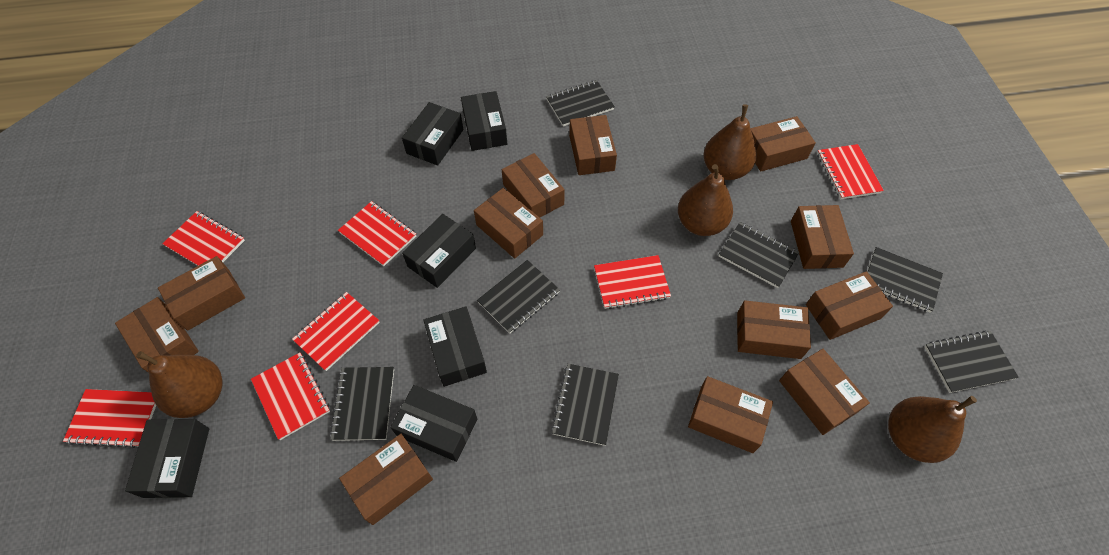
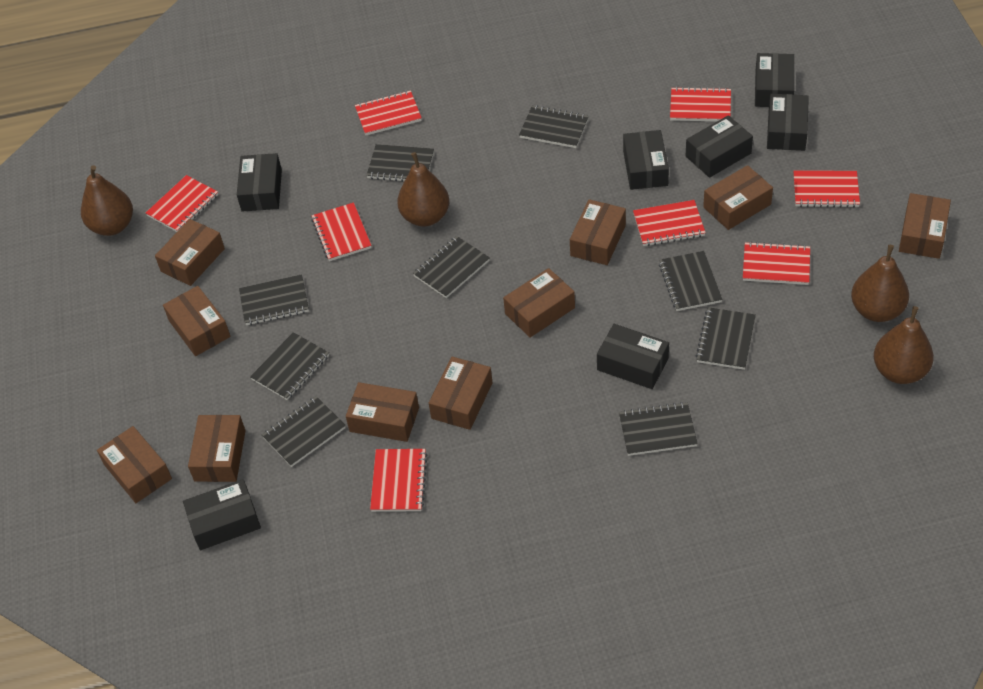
black box: [125,419,209,498] [390,385,477,462] [402,102,464,166] [402,214,476,288] [423,306,487,387] [461,91,507,151] = 6 -> [183,479,261,550] [237,153,282,212] [597,324,669,389] [623,130,669,190] [686,115,753,178] [755,53,794,107] [767,94,809,151] = 7
black notebook: [330,367,394,441] [477,260,560,334] [546,80,615,127] [551,364,619,446] [719,222,799,288] [867,247,943,312] [924,331,1019,393] = 7 -> [239,274,309,325] [250,332,329,400] [262,396,346,467] [366,144,434,182] [413,236,490,298] [519,105,589,148] [619,402,698,456] [659,251,722,311] [696,307,756,370] = 9
brown box: [115,297,199,373] [158,256,245,331] [339,434,433,525] [474,188,543,259] [502,153,565,217] [569,115,617,175] [688,376,773,453] [737,300,811,359] [750,116,816,172] [779,349,870,435] [791,205,854,269] [806,271,893,340] = 12 -> [97,426,172,503] [155,219,225,286] [163,286,230,356] [188,415,246,482] [346,382,419,442] [429,357,493,430] [503,268,575,338] [570,199,626,265] [703,165,773,230] [899,193,951,259] = 10
red notebook: [63,389,156,448] [162,211,245,266] [251,352,330,440] [292,292,380,371] [338,201,416,266] [594,255,671,309] [817,144,884,199] = 7 -> [146,175,218,232] [311,203,371,261] [355,90,422,135] [370,449,427,512] [633,200,706,246] [670,87,731,122] [743,241,810,285] [794,170,860,207] = 8

